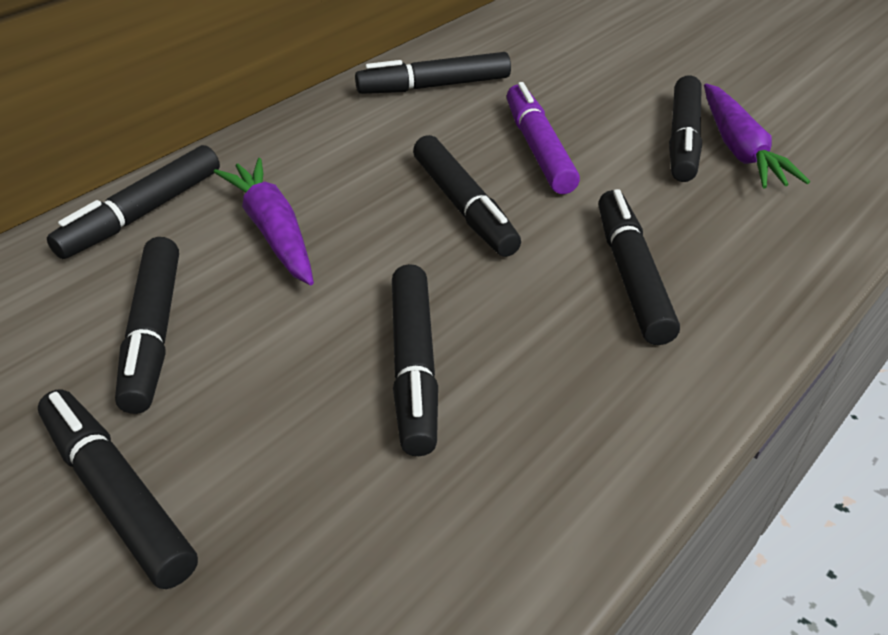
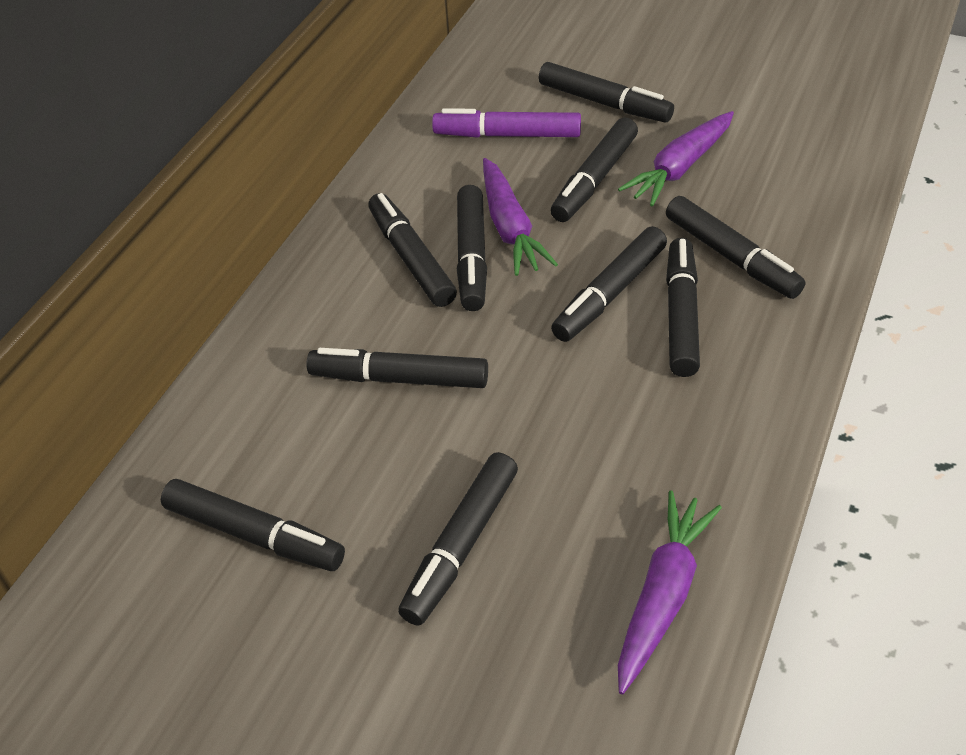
black marker: [38,389,198,589] [47,145,220,259] [115,237,179,414] [355,52,511,94] [392,264,438,456] [413,135,521,257] [598,189,680,345] [669,75,702,182] = 8 -> [161,479,345,571] [306,348,488,388] [368,193,457,307] [398,452,518,626] [457,185,487,311] [538,62,674,122] [550,118,638,222] [551,226,667,342] [666,196,806,299] [666,238,700,377] = 10
purple carrot: [214,158,314,285] [704,84,810,188] = 2 -> [483,158,558,276] [618,111,734,207] [618,490,722,694] = 3

